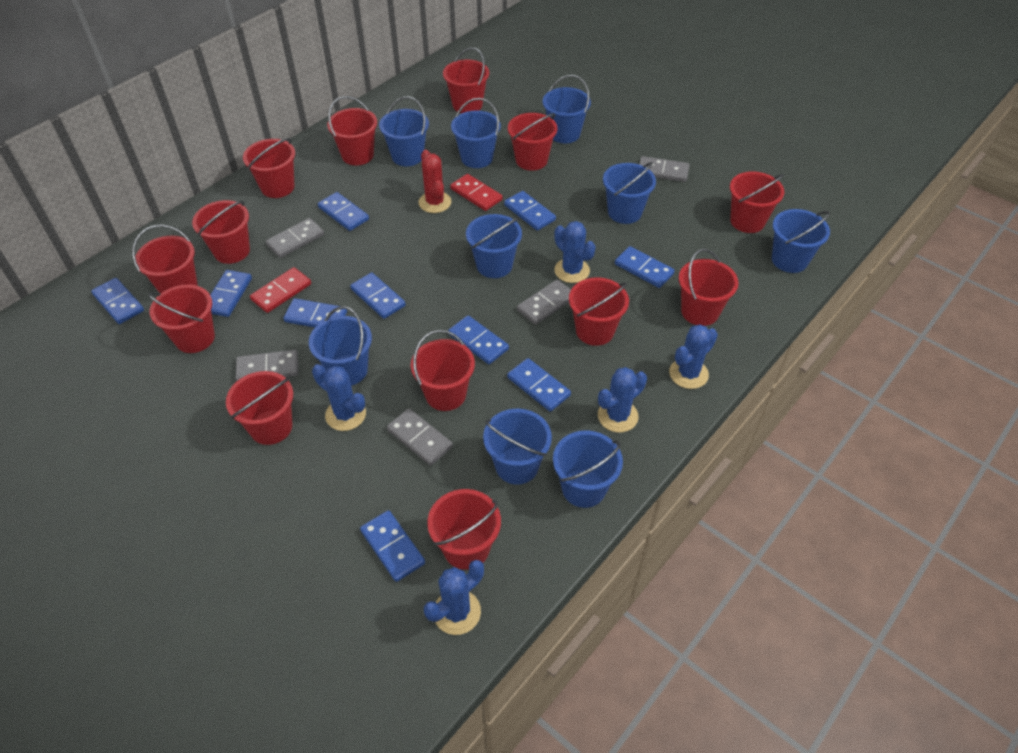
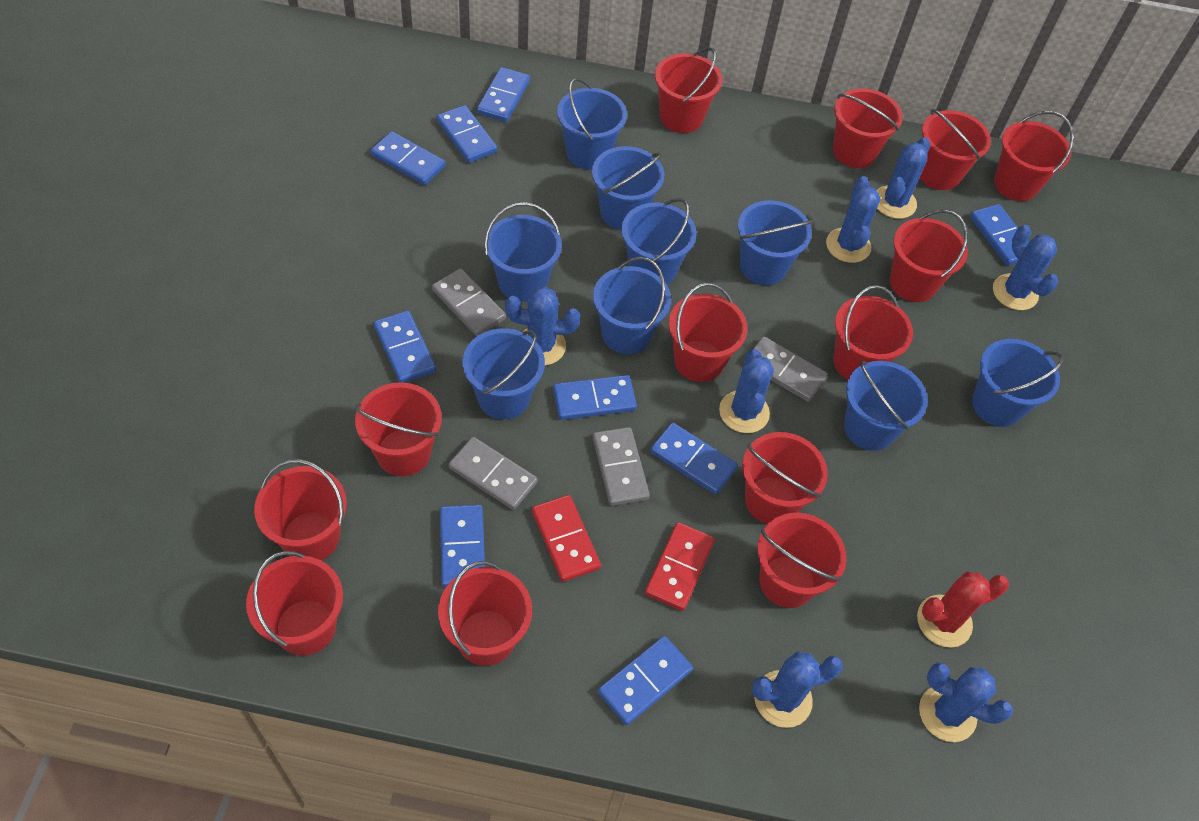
blue cactus: [312,364,366,431] [424,560,484,635] [554,221,596,283] [598,367,647,432] [669,324,718,389] = 5 -> [505,286,580,366] [719,349,774,433] [752,651,843,728] [826,176,880,263] [876,138,930,219] [919,662,1013,742] [993,225,1058,310] = 7
blue domino: [91,278,144,324] [210,270,252,317] [283,298,347,327] [318,192,369,231] [350,272,406,319] [360,510,425,582] [448,315,509,364] [504,191,556,231] [507,358,571,412] [615,246,675,288] = 10 -> [371,131,445,185] [374,311,436,383] [437,105,497,163] [440,505,485,588] [477,67,530,122] [553,375,637,420] [598,636,693,725] [650,423,738,495] [970,204,1029,266] = 9
grey domino: [235,350,298,381] [266,218,324,258] [387,408,453,466] [517,279,571,325] [639,156,690,182] = 5 -> [432,268,506,336] [449,437,538,510] [593,427,650,506] [753,337,828,402] = 4

